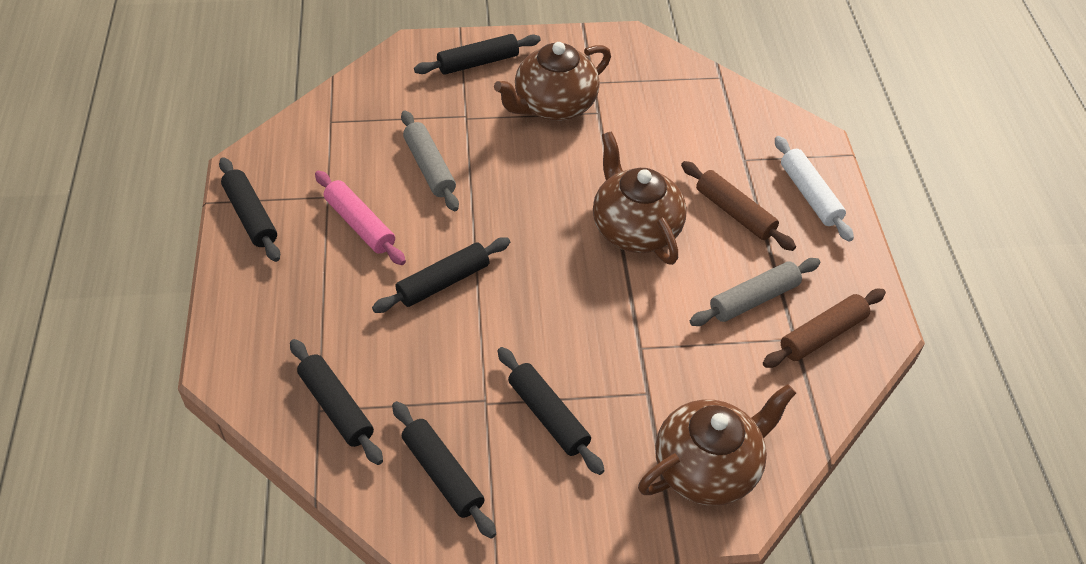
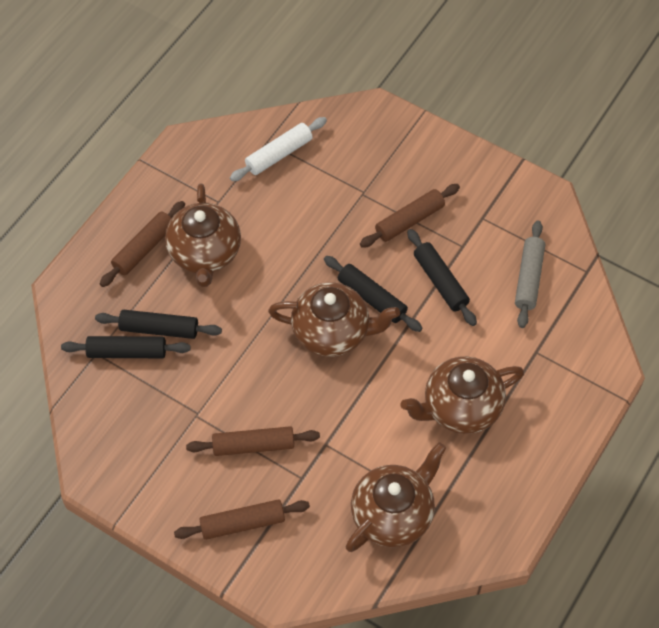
black rolling pin: [219,157,280,262] [290,339,383,465] [372,237,510,313] [392,401,496,538] [414,34,541,75] [498,347,605,475] = 6 -> [61,336,191,358] [95,310,222,339] [324,256,422,332] [407,229,477,326] = 4
brown rolling pin: [681,161,796,251] [763,289,886,368] = 2 -> [100,201,185,287] [174,499,310,540] [186,426,320,456] [360,184,460,248] = 4
brown teapot: [494,42,611,121] [593,131,687,265] [638,384,796,506] = 3 -> [165,183,241,287] [268,282,400,357] [346,442,446,552] [401,356,524,434] = 4
grey rolling pin: [401,111,459,211] [690,258,820,326] = 2 -> [515,220,545,328] = 1
pink rolling pin: [315,171,406,265] = 1 -> none = 0

